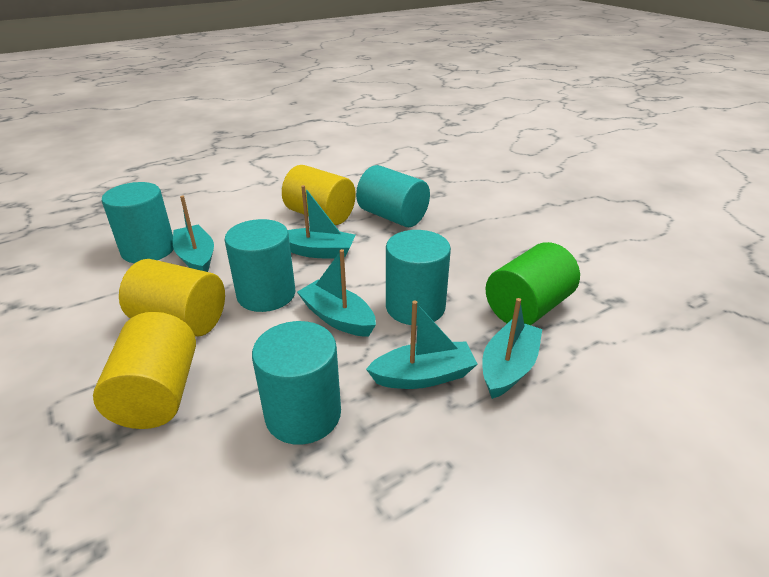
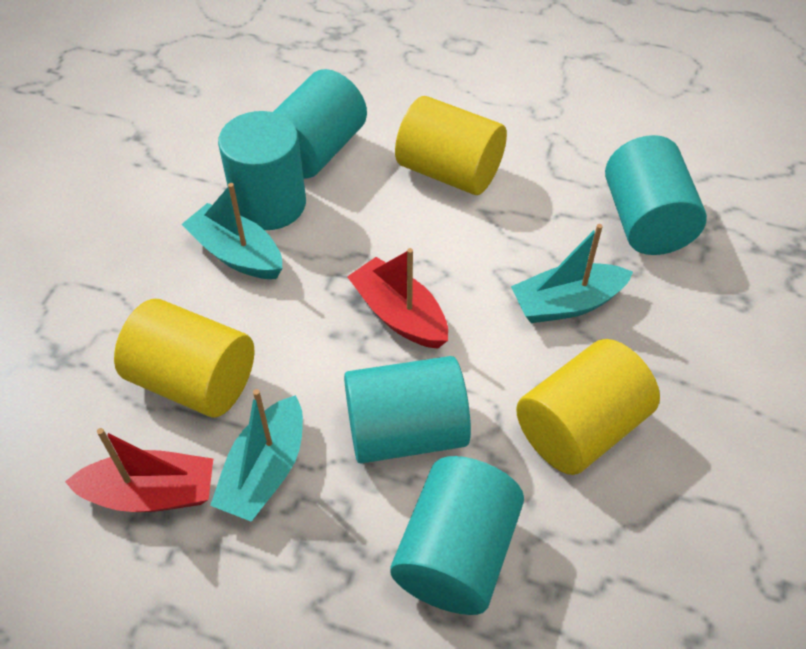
green cylinder: [485,242,580,325] = 1 -> none = 0
red boat: none = 0 -> [65,428,213,512] [347,248,448,349] = 2
turquoise boat: [173,196,214,272] [288,185,355,259] [297,249,376,337] [366,301,478,389] [482,298,542,399] = 5 -> [181,183,282,279] [210,389,303,522] [511,224,633,323] = 3

